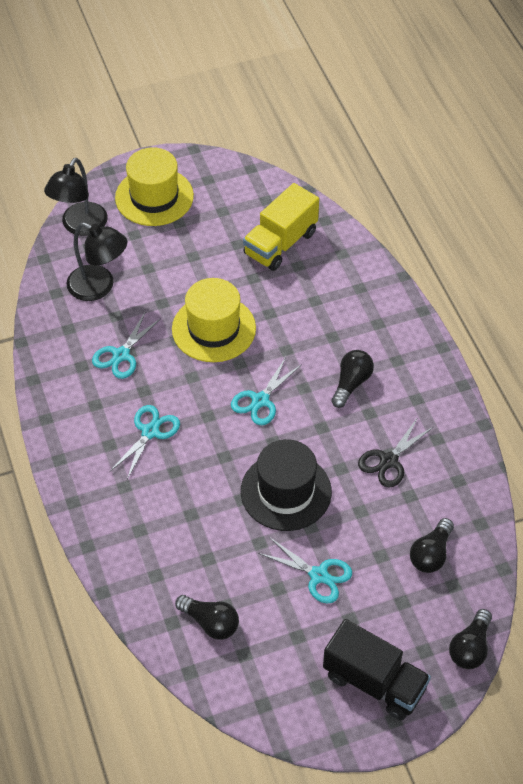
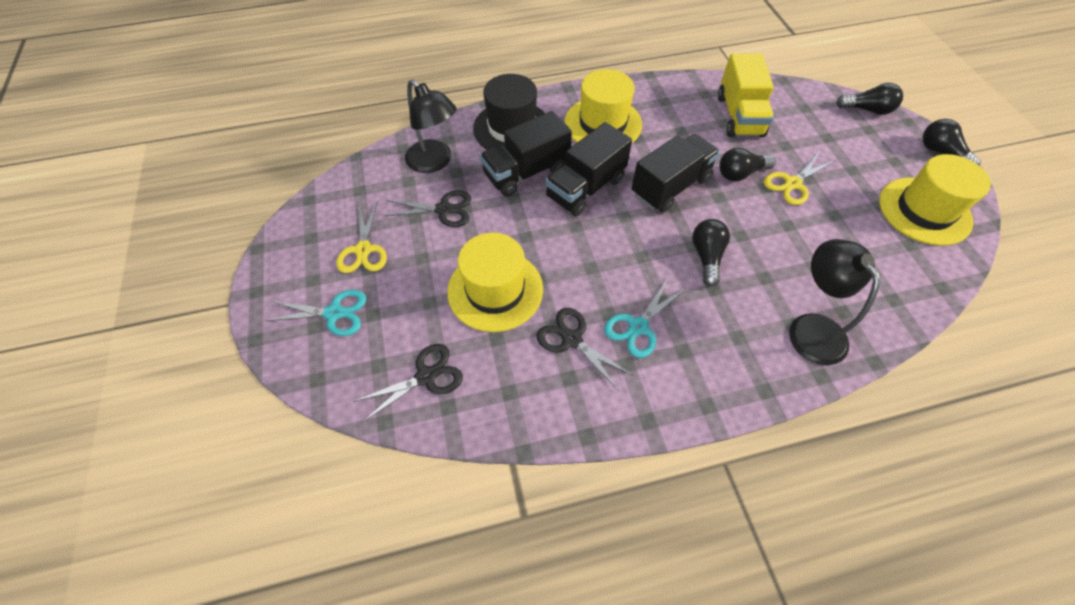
black scissors: [358,417,433,487] = 1 -> [355,344,463,422] [384,190,471,227] [537,308,634,391] = 3
black truck: [323,619,431,720] = 1 -> [480,111,572,197] [545,122,632,216] [631,134,720,213] = 3
turquoise scissors: [92,313,161,379] [110,405,180,480] [231,357,302,425] [258,537,352,604] = 4 -> [265,290,367,336] [604,279,686,358] = 2
yellow hat: [115,147,194,226] [172,278,256,362] = 2 -> [447,233,543,332] [565,69,642,143] [879,154,991,246] = 3
yellow scissors: none = 0 -> [336,201,387,273] [764,153,835,205] = 2

